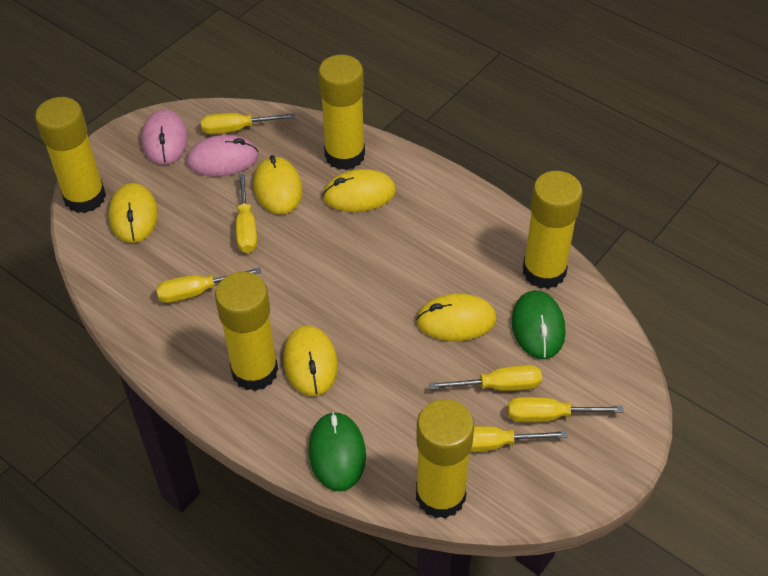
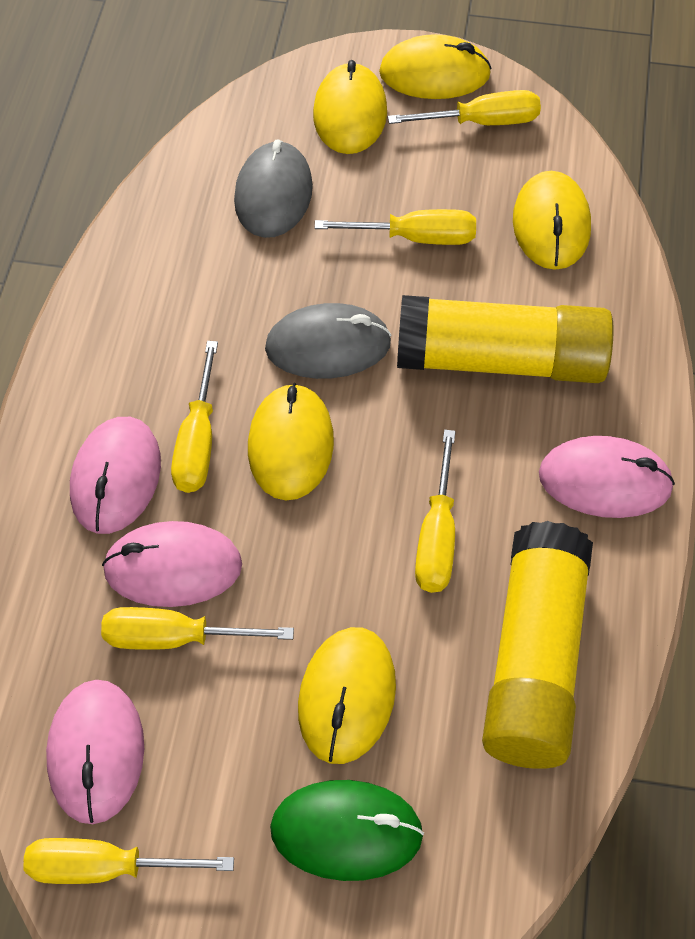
green mouse: [309,411,366,491] [512,290,566,359] = 2 -> [270,780,424,881] = 1
grey mouse: none = 0 -> [234,139,313,238] [265,303,392,379] = 2
pink mouse: [141,110,188,165] [187,135,258,177] = 2 -> [46,680,144,824] [70,417,161,534] [102,521,242,607] [539,436,675,518] = 4
yellow glue stick: [35,97,106,213] [215,272,278,391] [318,55,365,170] [416,399,474,519] [523,171,583,289] = 5 -> [397,295,613,383] [482,521,593,769] = 2

